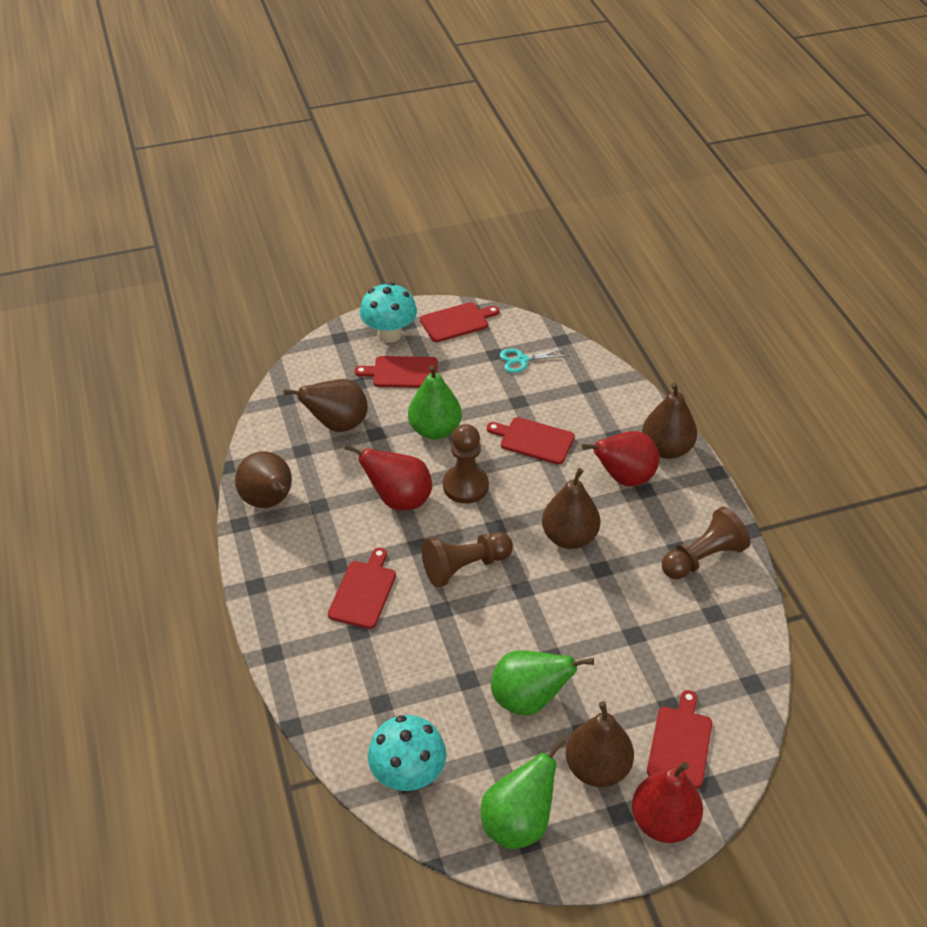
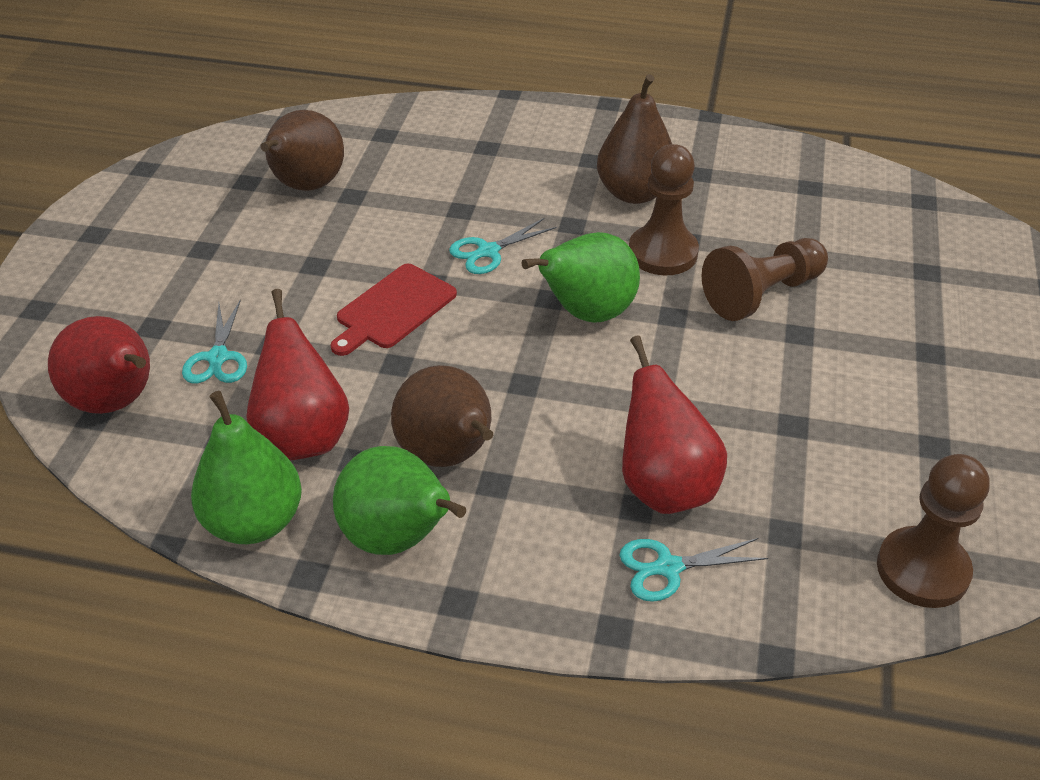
brown pear: [235,451,292,508] [283,379,368,432] [542,468,600,549] [566,701,634,787] [642,382,697,459] = 5 -> [260,110,344,191] [391,365,493,467] [597,74,672,204] = 3
red cutting board: [328,548,396,629] [354,356,438,388] [420,302,500,342] [487,417,575,464] [647,690,712,789] = 5 -> [331,264,457,356] = 1
turquoise mushroom: [360,282,417,343] [368,715,446,791] = 2 -> none = 0
turquoise scissors: [500,348,569,373] = 1 -> [182,299,247,384] [449,218,556,274] [619,538,768,602] = 3

